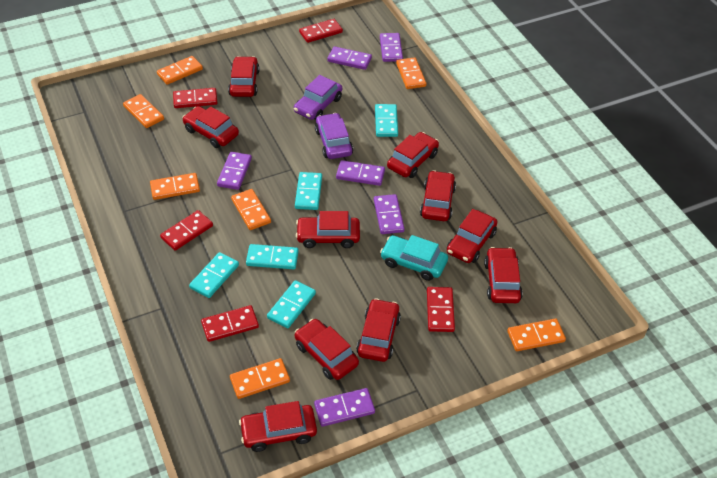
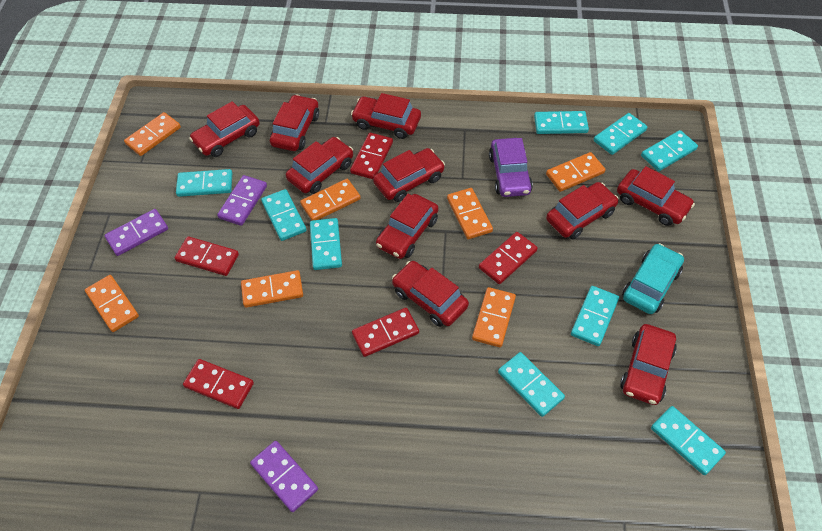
purple car: [294,75,342,120] [315,113,353,159] = 2 -> [489,138,533,197] = 1
purple domino: [217,152,252,190] [314,388,375,427] [327,46,372,70] [336,160,385,186] [374,194,405,234] [380,33,403,62] = 6 -> [105,209,168,256] [217,175,267,226] [250,441,318,512] = 3
turquoise domino: [189,252,239,298] [246,244,299,269] [267,280,316,328] [295,172,322,210] [375,104,398,137] = 5 -> [176,169,232,197] [261,189,306,241] [310,218,342,270] [498,352,565,417] [534,111,589,134] [571,286,619,346] [594,113,647,155] [641,130,698,171] [651,406,726,475] = 9

